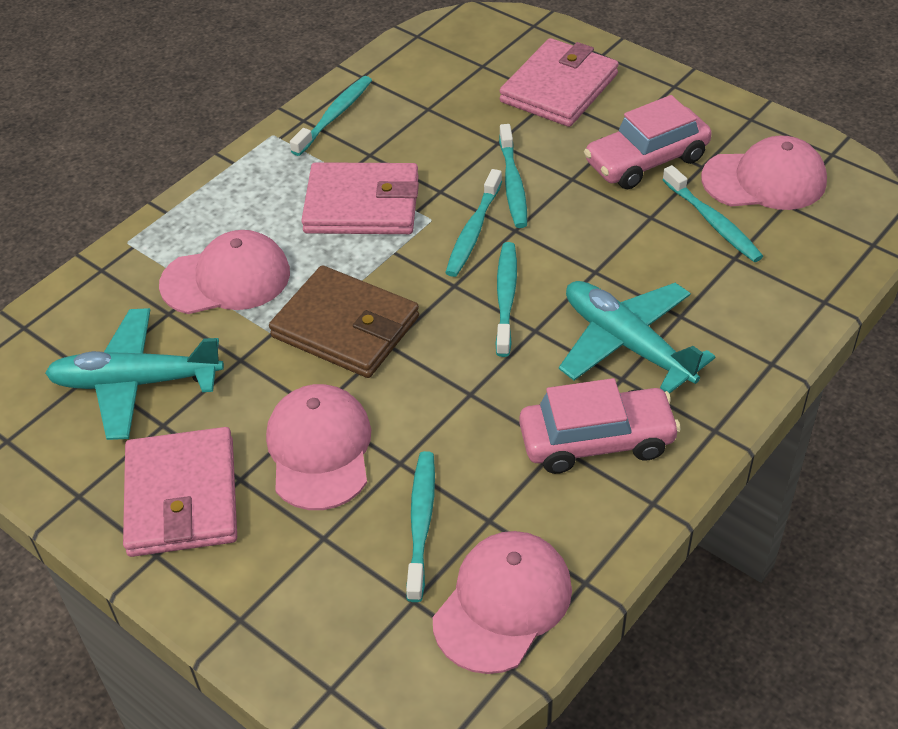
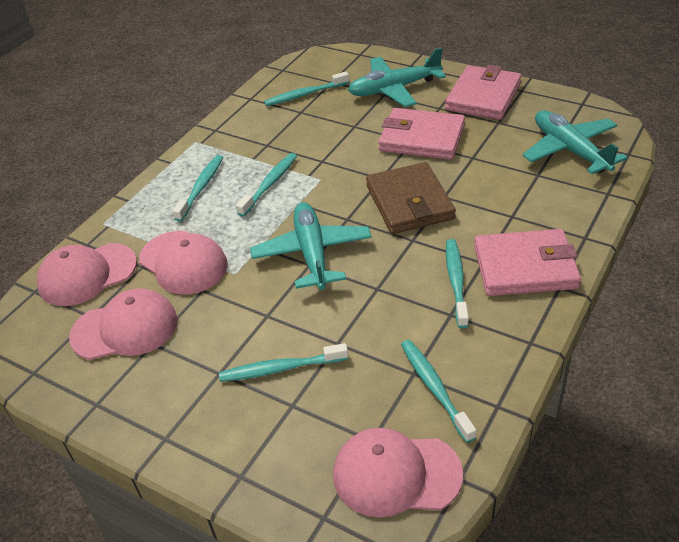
pink car: [519,378,681,474] [584,95,712,189] = 2 -> none = 0
turquoise plane: [45,308,224,440] [559,281,716,394] = 2 -> [250,202,372,290] [348,47,446,107] [522,110,628,174] = 3

